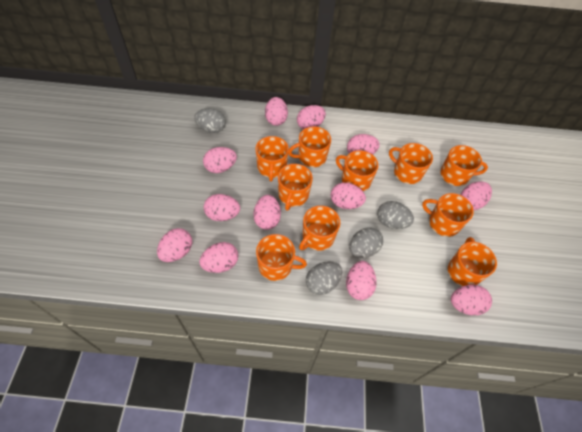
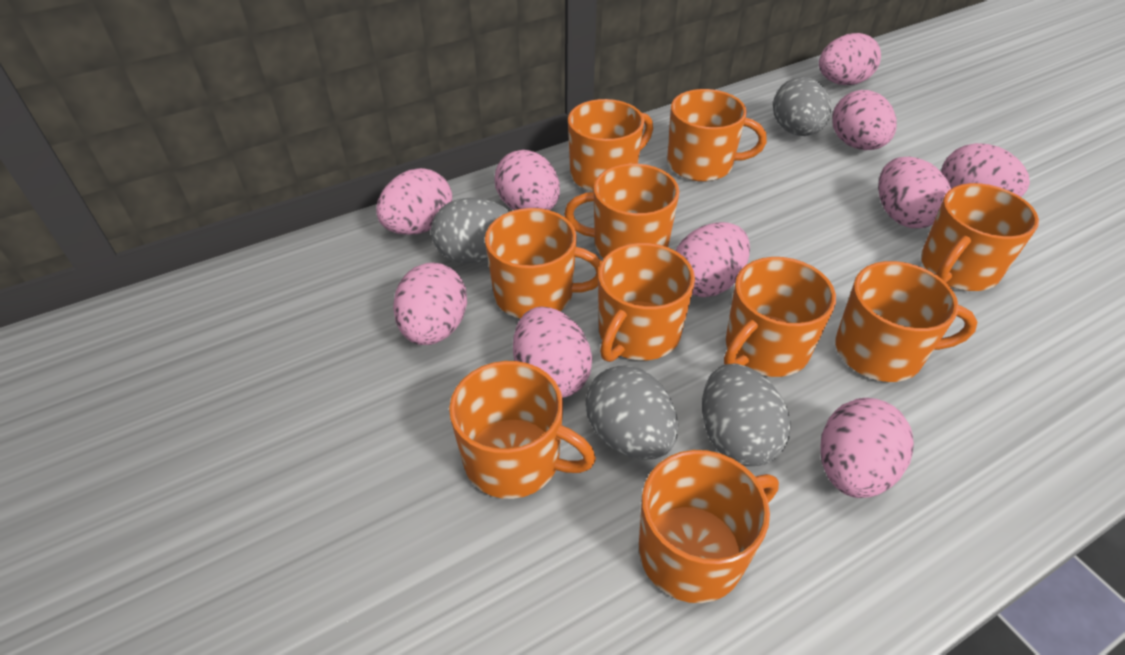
pink egg: [157,228,192,262] [199,242,238,273] [203,147,237,173] [204,194,240,221] [253,195,281,230] [265,97,288,126] [297,105,326,130] [331,182,366,209] [346,261,377,300] [347,134,380,155] [451,285,492,315] [461,181,492,210] = 12 -> [376,168,452,235] [393,263,467,345] [494,150,560,210] [513,307,592,398] [676,222,750,297] [819,33,881,85] [820,398,914,498] [832,90,897,150] [878,157,951,228] [941,143,1030,197] = 10

